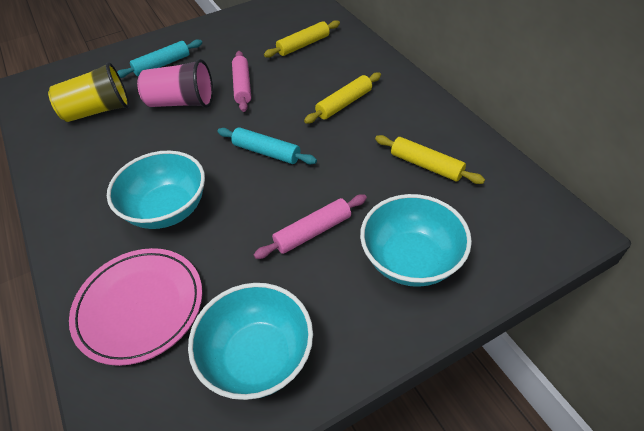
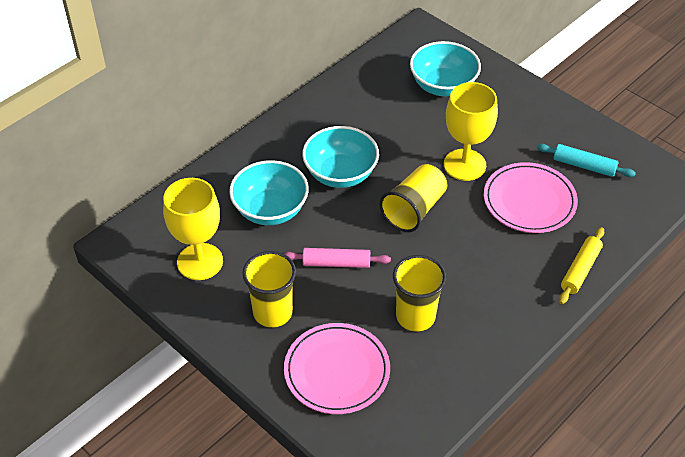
pink cup: [137,59,213,108] = 1 -> none = 0
pink plate: [69,248,202,366] = 1 -> [284,323,390,414] [484,162,578,233] = 2
pink rolling pin: [232,51,251,112] [254,194,367,259] = 2 -> [284,248,391,268] = 1
turquoise rolling pin: [117,39,202,78] [217,127,317,164] = 2 -> [537,144,636,177] = 1
yellow cup: [48,62,129,122] = 1 -> [242,251,296,328] [379,164,448,232] [393,255,446,332] = 3
yellow goblet: none = 0 -> [163,178,223,280] [444,82,498,181] = 2
yellow rolling pin: [264,20,340,58] [304,72,381,124] [375,135,485,184] = 3 -> [559,227,604,304] = 1

